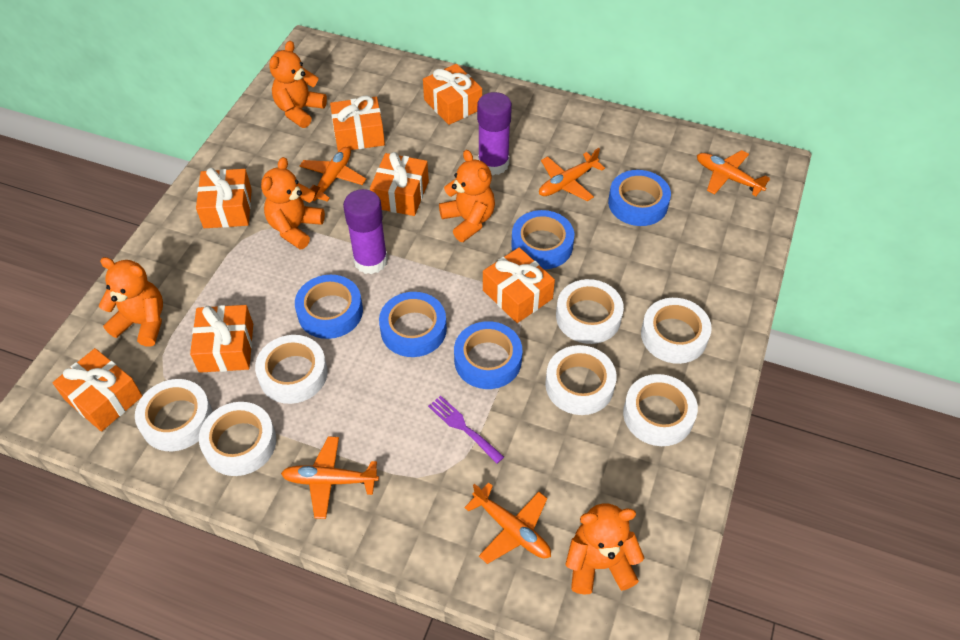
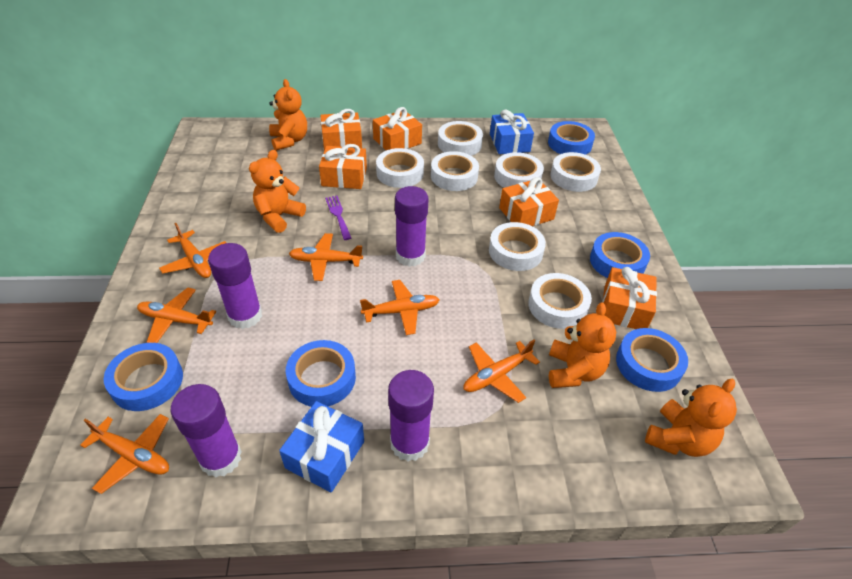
blue gift: none = 0 -> [279,401,364,493] [490,109,534,154] = 2
orange gift: [52,348,142,431] [190,305,253,373] [196,168,252,228] [330,96,385,151] [370,152,429,216] [423,64,482,125] [483,247,555,323] = 7 -> [319,144,367,189] [320,109,362,151] [373,107,422,150] [499,177,559,226] [602,267,657,329] = 5
orange plane: [281,436,379,519] [299,147,366,202] [464,482,551,564] [539,148,605,201] [697,150,770,196] = 5 -> [80,414,169,494] [137,288,216,343] [159,223,226,278] [289,233,363,281] [360,280,439,335] [463,340,540,403] = 6
orange teddy bear: [99,257,163,346] [261,157,325,249] [269,41,327,128] [439,150,495,242] [565,503,644,595] = 5 -> [249,150,306,233] [269,79,307,151] [549,302,616,388] [645,379,737,457] = 4
purple glue stick: [343,189,388,274] [477,92,512,175] = 2 -> [171,384,242,477] [208,243,262,329] [388,370,434,461] [395,186,429,267] = 4

